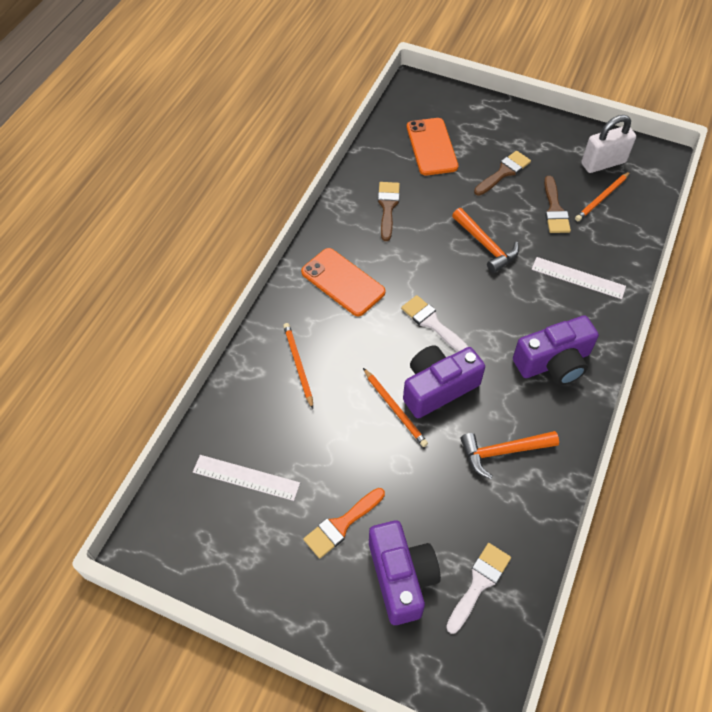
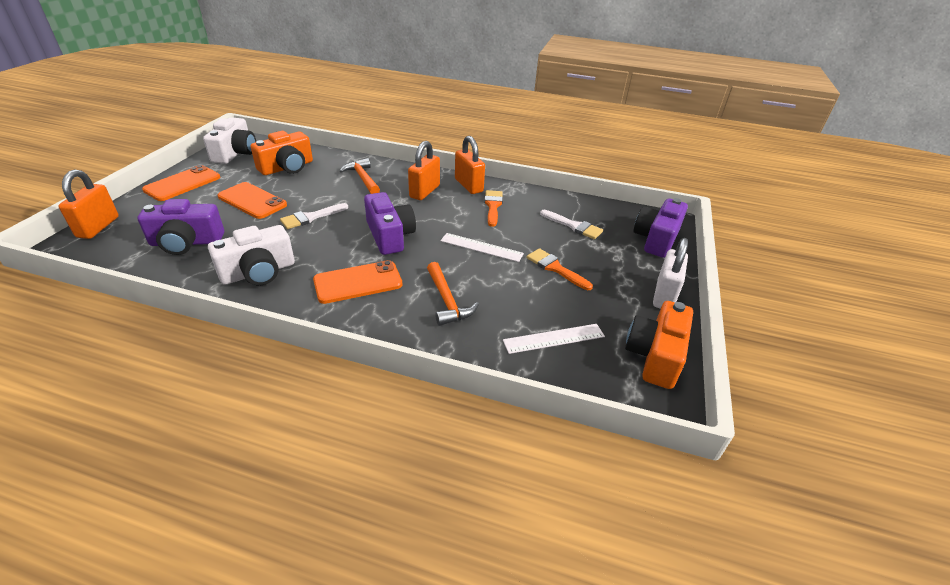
brown brush: [378,182,400,241] [474,151,531,196] [544,176,571,233] = 3 -> none = 0
orange brush: [303,488,385,559] = 1 -> [484,190,503,227] [527,248,593,290] = 2
orange camera: none = 0 -> [251,131,313,175] [625,301,693,389] = 2
orange padlock: none = 0 -> [58,170,119,239] [408,141,440,200] [455,136,485,194] = 3
orange pencil: [283,323,313,409] [363,368,428,447] [575,172,630,221] = 3 -> none = 0
orange phone: [301,248,386,316] [407,118,458,176] = 2 -> [142,165,220,201] [217,182,287,219] [313,260,403,304] = 3
white camera: none = 0 -> [203,117,256,164] [208,225,295,285] = 2

